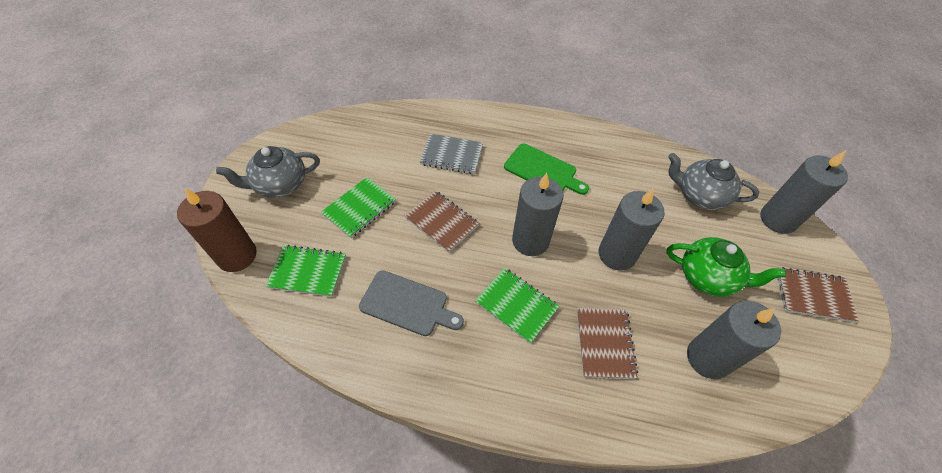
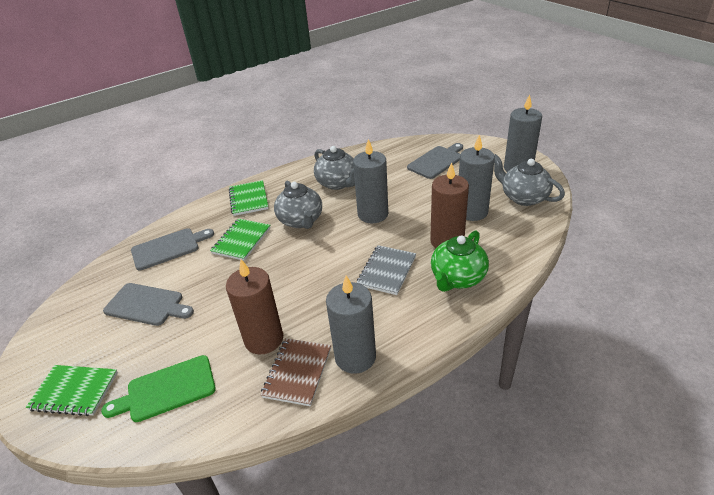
brown candle: [177,188,257,272] = 1 -> [226,259,283,355] [430,162,469,248] = 2
brown notebook: [404,191,479,253] [577,307,638,379] [778,267,859,322] = 3 -> [261,338,331,406] = 1
grey cutting board: [359,270,464,336] = 1 -> [103,283,194,326] [131,228,214,270] [407,143,463,179] = 3
grey teapot: [216,146,320,198] [668,153,759,210] = 2 -> [274,181,322,229] [314,146,355,190] [494,154,565,206] = 3

